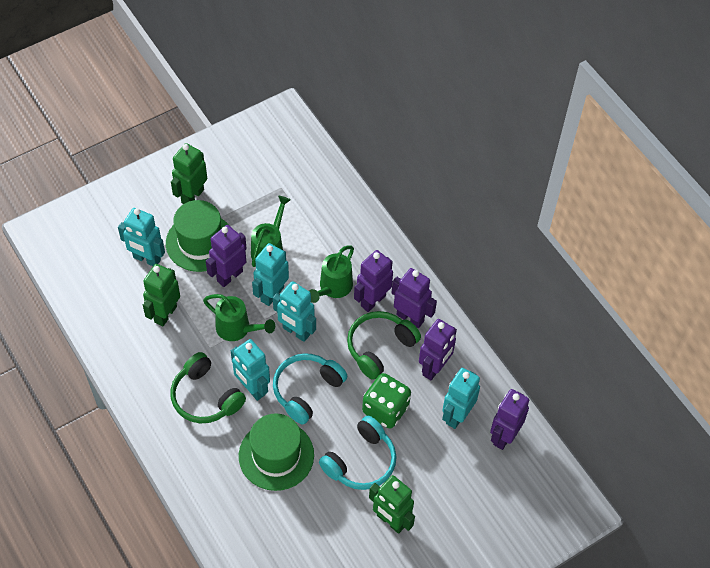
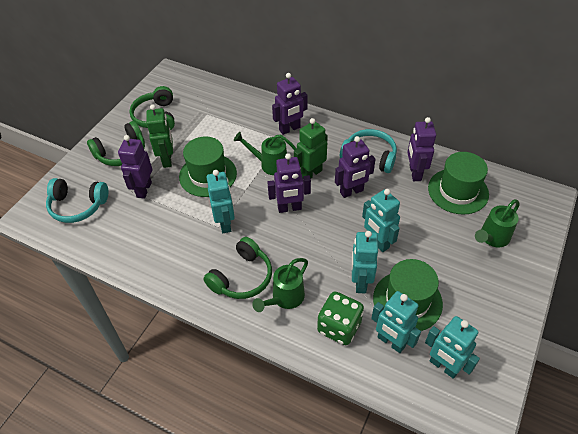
green hat: [166,200,228,272] [239,413,314,491] = 2 -> [179,137,237,197] [373,259,443,331] [428,152,489,215] = 3
green headphones: [170,352,246,423] [347,311,421,380] = 2 -> [87,121,145,166] [129,86,175,130] [203,237,272,299] = 3
green robot: [143,264,180,327] [171,143,207,204] [369,475,415,534] = 3 -> [146,104,173,168] [294,118,328,178] = 2

